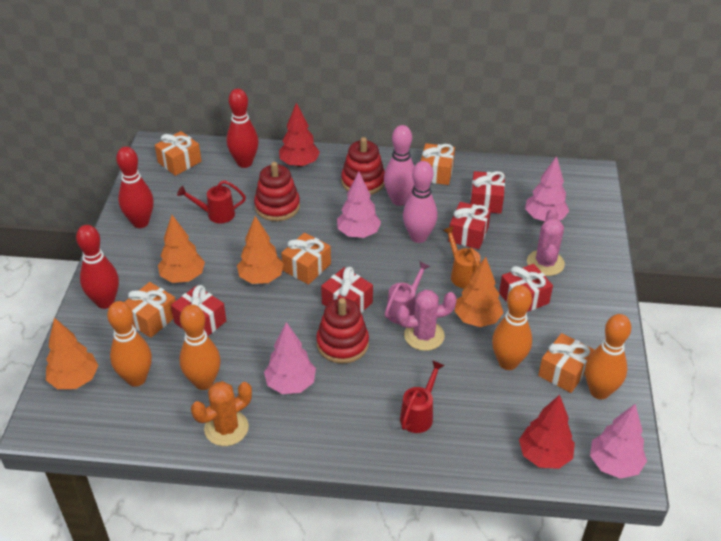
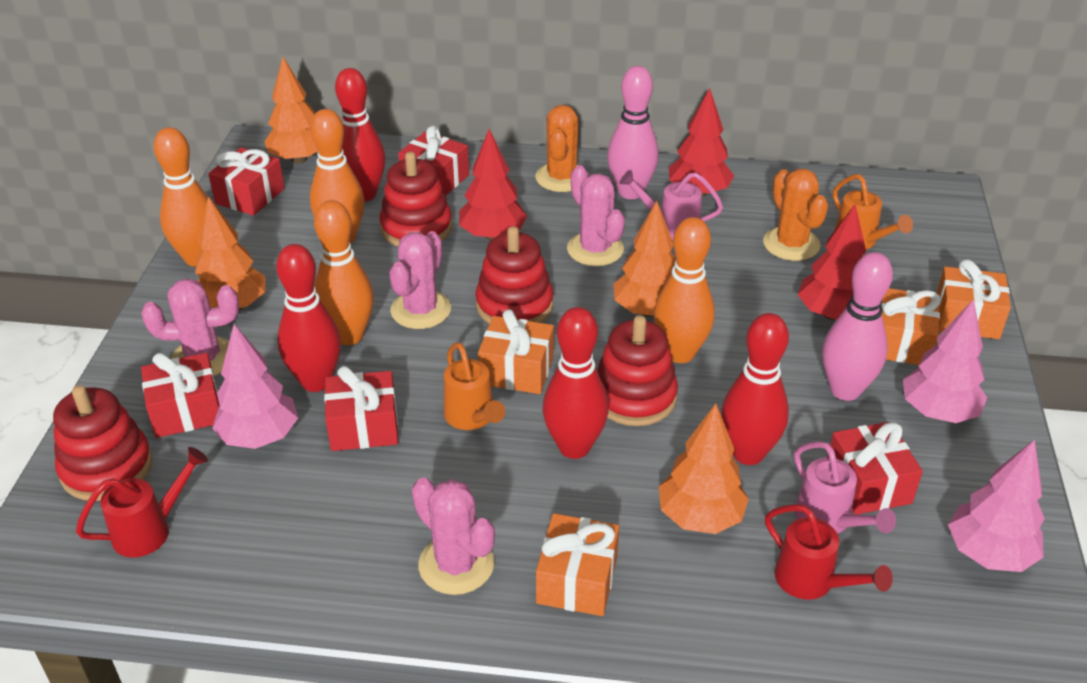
orange cactus: [191,381,252,446] = 1 -> [535,105,578,192] [763,169,828,261] = 2
orange gift: [125,282,176,338] [155,131,201,176] [281,233,331,285] [421,143,455,185] [538,333,594,393] = 5 -> [478,309,554,394] [536,513,619,616] [881,288,941,365] [937,259,1011,339] = 4
orange watering can: [443,226,481,289] = 1 -> [444,342,505,430] [833,174,913,249] = 2
pink cactus: [397,289,457,351] [527,209,565,276] = 2 -> [141,278,239,376] [389,231,451,329] [412,478,495,595] [567,165,625,266] = 4
pink tree: [264,322,316,394] [337,172,381,238] [525,156,569,222] [590,404,647,479] = 4 -> [212,324,298,449] [903,299,987,423] [948,439,1045,572] = 3
pink watering can: [385,261,430,324] = 1 -> [619,170,723,240] [794,441,896,534] = 2
red bowling pin: [76,225,119,309] [116,147,154,228] [227,88,259,168] = 3 -> [276,244,341,392] [335,68,386,202] [543,307,609,459] [721,313,789,465] = 4
red stacking toy: [254,162,300,221] [316,298,369,364] [341,137,385,195] = 3 -> [53,385,153,501] [380,152,452,247] [475,226,553,324] [597,315,678,426] = 4
red tree: [279,103,320,167] [519,395,575,469] = 2 -> [459,129,527,241] [669,88,734,197] [797,204,866,320] = 3

